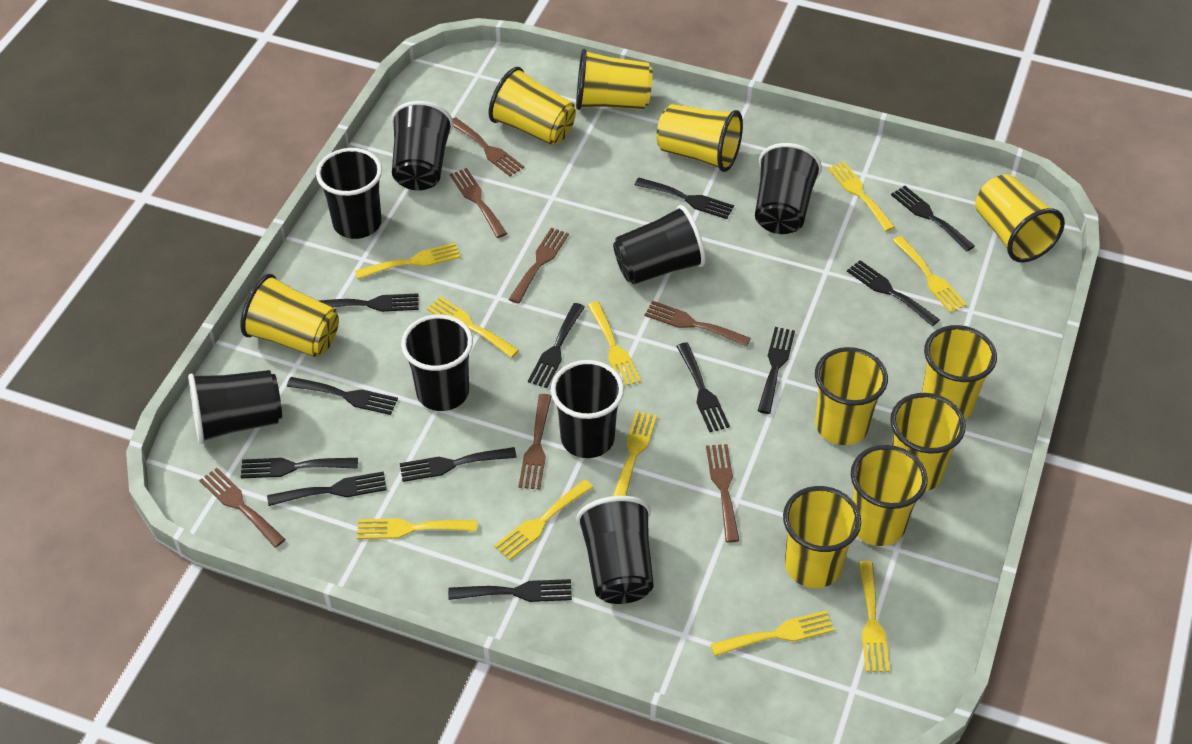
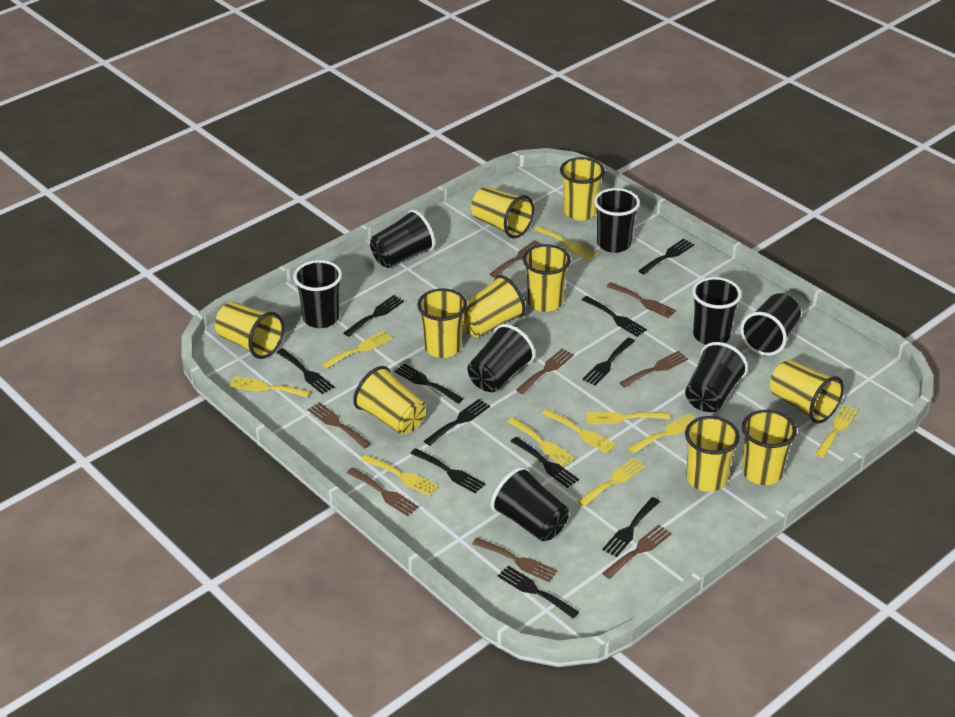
black fork: [241,458,358,479] [267,471,387,506] [287,377,398,415] [320,293,419,312] [400,447,517,482] [448,579,572,602] [528,303,585,388] [635,177,734,219] [676,343,730,432] [758,327,795,414] [847,260,940,326] [891,186,975,251] = 12 -> [276,348,335,394] [344,295,404,337] [394,363,463,404] [410,448,485,494] [424,399,490,446] [497,566,579,618] [510,437,579,488] [582,296,647,337] [582,338,635,385] [602,497,660,557] [638,239,694,275] = 11
brown fork: [199,468,286,548] [450,168,507,238] [452,117,524,177] [509,228,569,304] [518,394,552,490] [644,301,751,347] [706,444,739,543] = 7 -> [308,402,371,449] [347,467,419,516] [472,538,558,582] [489,240,542,278] [516,348,574,394] [602,525,672,579] [606,282,676,318] [619,351,688,388] = 8

